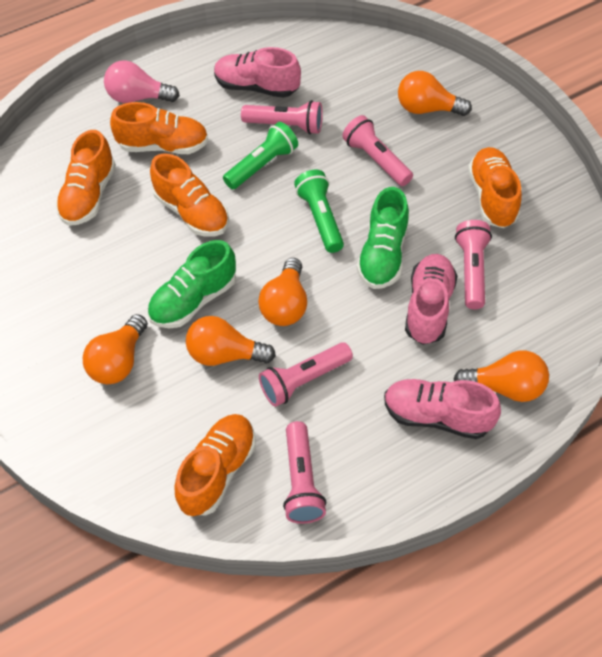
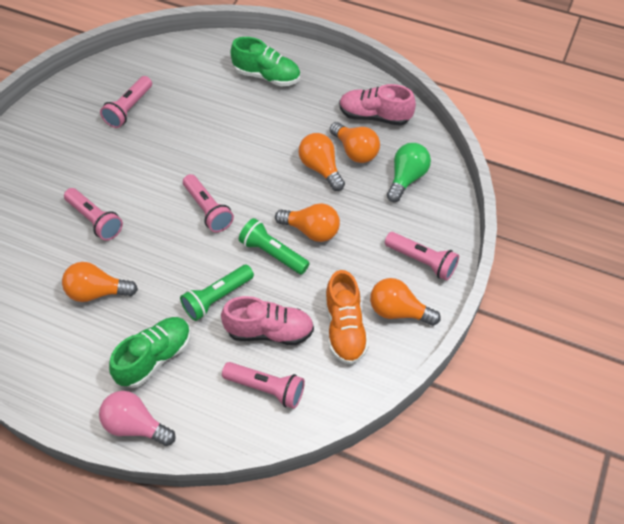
green light bulb: none = 0 -> [387,143,431,202] = 1
orange shoe: [56,130,116,226] [110,102,208,154] [150,153,229,237] [174,414,256,516] [468,147,522,228] = 5 -> [325,270,369,365] = 1
pink shoe: [214,47,301,98] [384,379,501,439] [405,254,457,345] = 3 -> [221,296,314,345] [339,84,416,126] = 2

